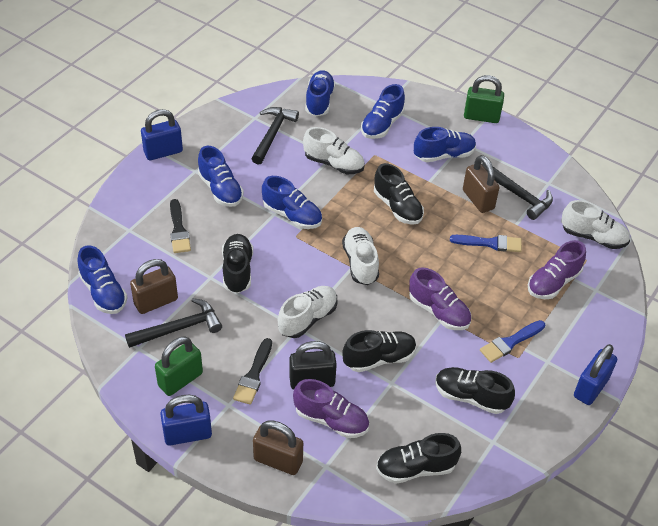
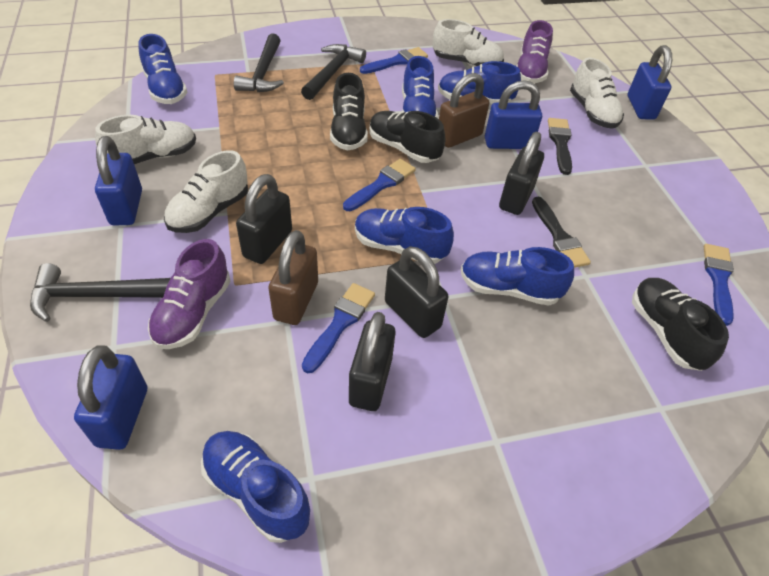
black padlock: [289,341,337,390] = 1 -> [236,174,292,264] [349,312,396,411] [385,246,448,338] [499,132,544,215] = 4
black shoe: [222,234,253,293] [342,330,416,372] [374,163,424,225] [376,433,461,484] [435,367,515,414] = 5 -> [330,73,368,151] [369,111,445,163] [632,278,729,371] = 3
blue brush: [450,235,522,252] [480,320,545,363] = 2 -> [302,283,375,373] [343,159,416,211] [360,47,428,74] [704,244,734,326] = 4
blue padlock: [141,109,183,160] [160,395,212,446] [574,344,617,405] = 3 -> [74,345,147,450] [95,136,142,226] [485,80,542,149] [628,45,672,120] = 4
brown padlock: [130,259,178,314] [253,420,303,475] [463,155,500,213] = 3 -> [268,230,318,325] [439,73,489,148] = 2
green padlock: [155,336,203,396] [464,75,504,123] = 2 -> none = 0
purple shoe: [293,379,369,438] [409,267,471,330] [528,240,586,299] = 3 -> [148,239,231,349] [516,20,553,83] = 2

